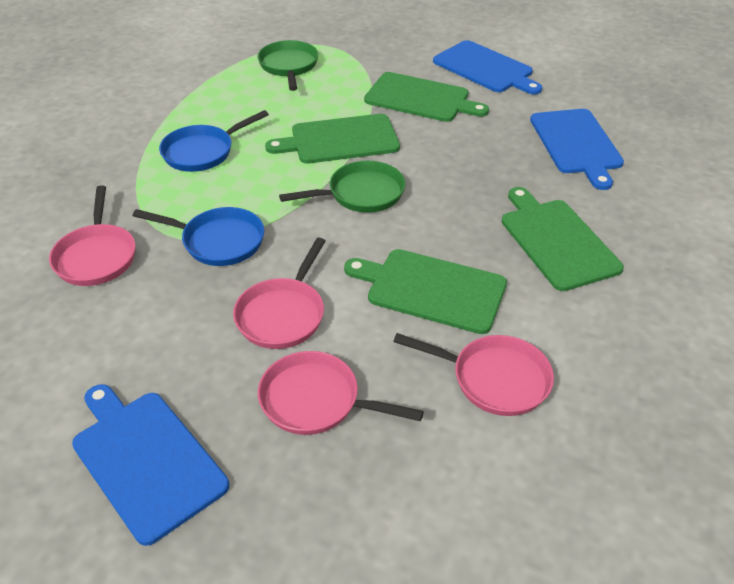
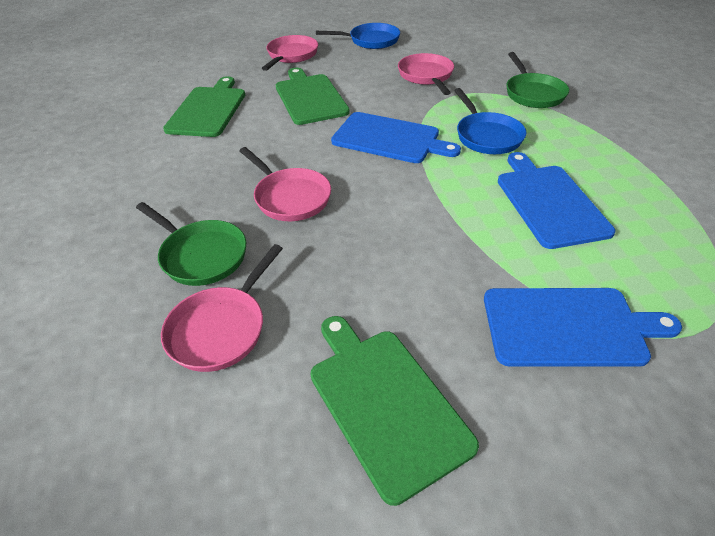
green cutting board: [265,114,400,164] [344,249,507,334] [364,72,489,122] [502,187,624,291] = 4 -> [163,76,245,137] [276,68,350,125] [310,316,479,506] = 3

